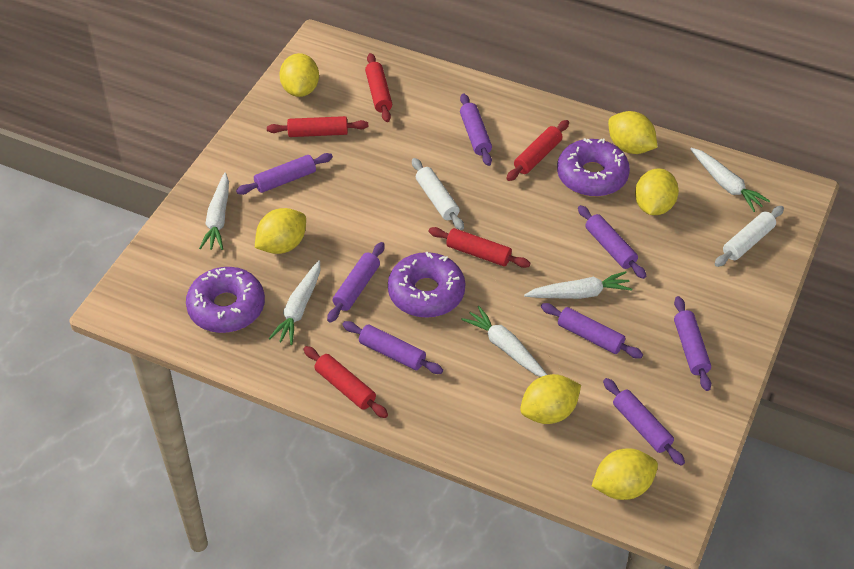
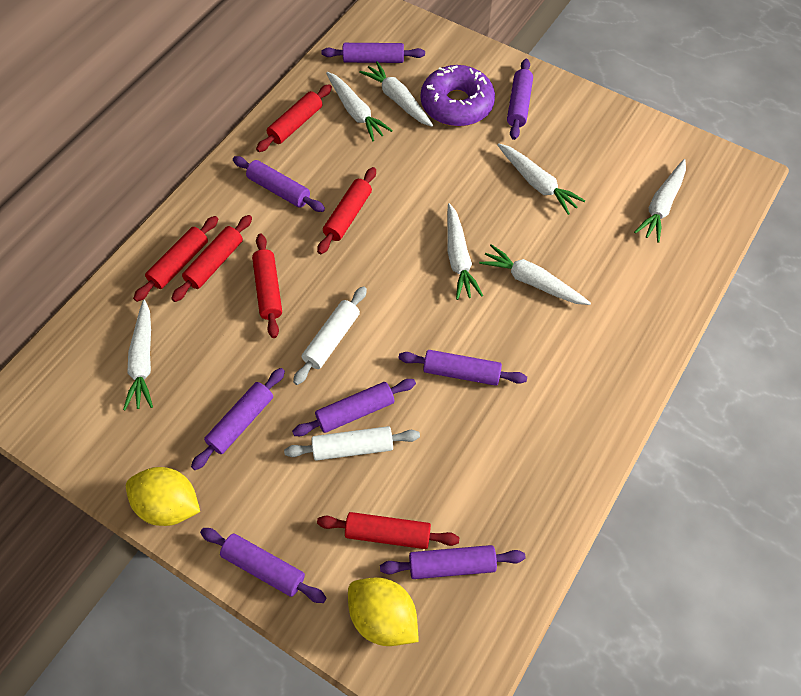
purple donut: [186,267,265,333] [388,252,465,318] [557,138,630,197] = 3 -> [421,65,495,127] = 1
red rolling pin: [267,116,368,137] [303,346,388,418] [365,53,392,122] [428,227,530,268] [507,120,569,181] = 5 -> [133,216,218,302] [171,215,252,302] [252,234,282,338] [256,84,332,152] [317,167,376,254] [317,512,459,549] = 6
white carrot: [199,173,229,250] [268,260,320,345] [461,306,547,377] [524,271,632,299] [690,148,770,212] = 5 -> [123,300,153,410] [326,72,393,141] [359,61,433,127] [447,203,483,300] [479,244,591,305] [497,143,585,215] [634,159,686,243] = 7
yellow lemon: [255,208,306,254] [279,53,319,97] [520,374,581,424] [592,448,658,500] [608,111,657,154] [635,168,679,215] = 6 -> [126,467,200,526] [348,578,419,646] = 2

